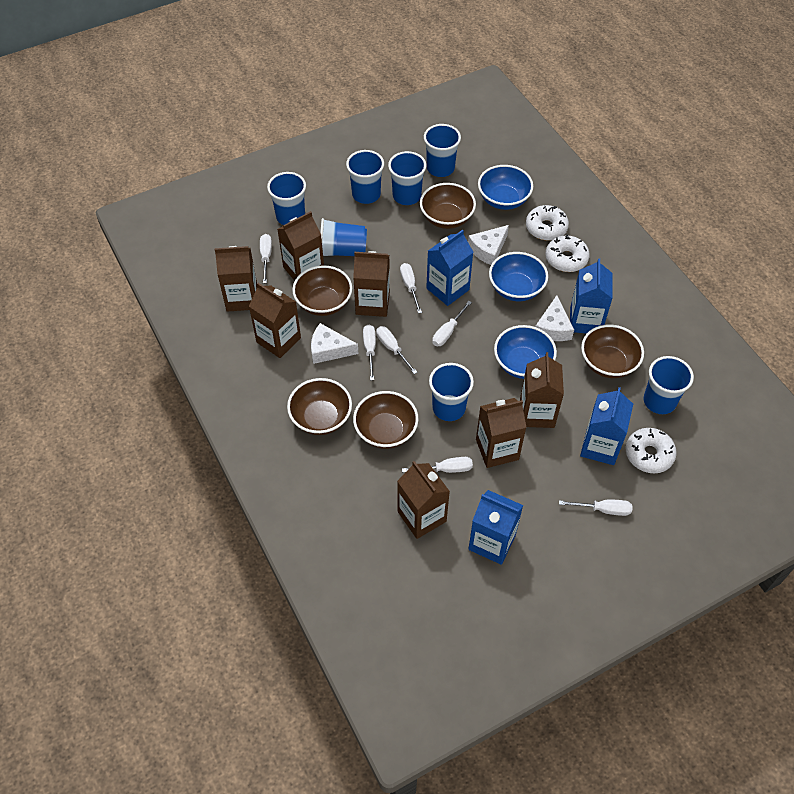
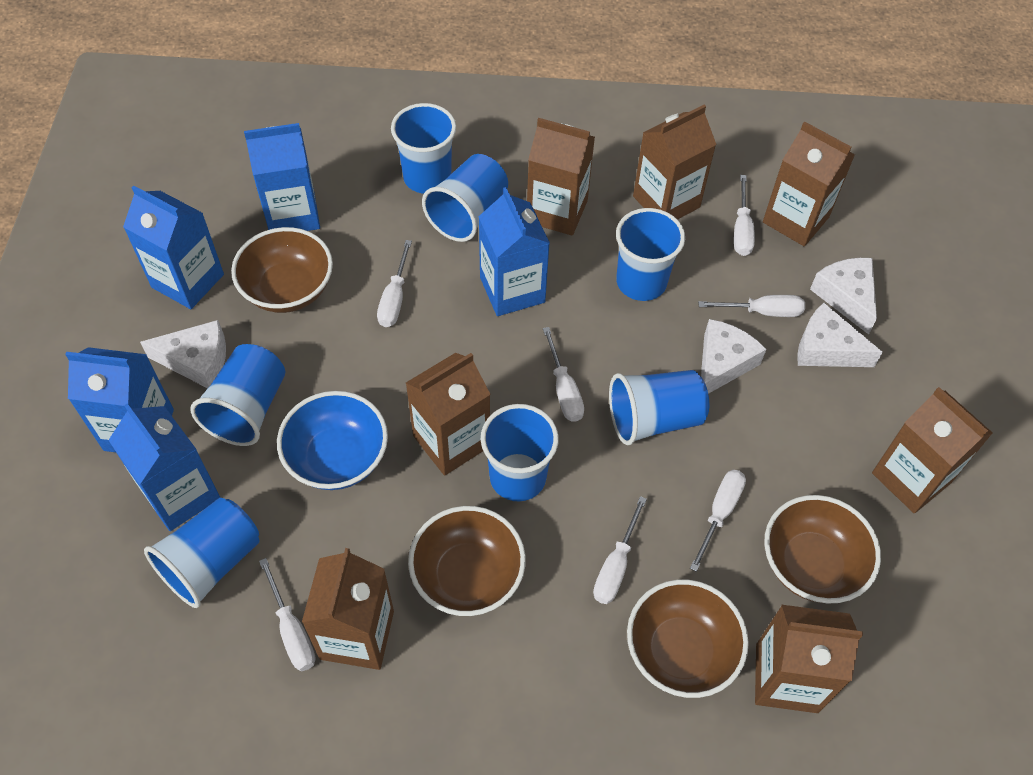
blue bowl: [478,165,533,210] [489,252,548,301] [494,325,557,379] = 3 -> [277,391,388,490] = 1
blue carton: [426,230,473,306] [468,490,523,565] [570,258,613,334] [580,387,633,465] = 4 -> [65,347,174,452] [108,403,220,531] [123,185,224,309] [244,123,320,231] [478,187,550,316] = 5
brown bowl: [287,378,352,435] [292,265,352,316] [353,391,418,449] [420,183,476,229] [581,325,644,378] = 5 -> [231,227,333,313] [408,506,526,616] [627,580,749,698] [764,495,881,604] = 4
white cheese: [311,323,358,364] [468,225,509,265] [535,295,574,341] = 3 -> [140,320,226,388] [701,319,766,394] [797,303,883,367] [810,258,877,334] = 4
white donut: [526,205,569,241] [545,235,590,272] [626,428,677,473] = 3 -> none = 0

